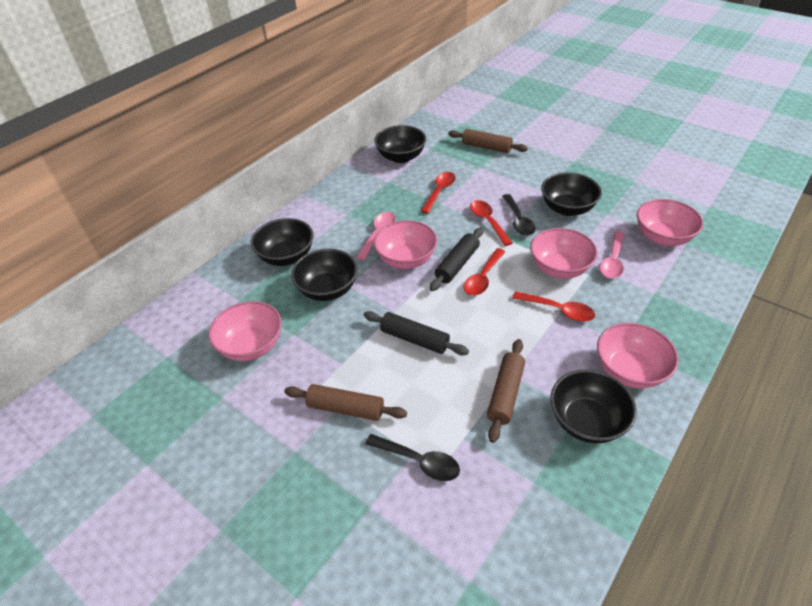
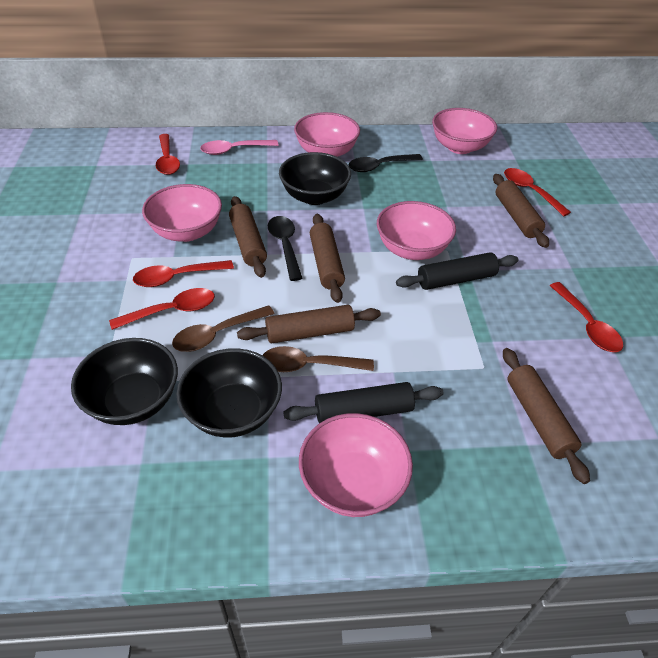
black bowl: [251,218,314,266] [291,249,358,301] [374,125,426,163] [541,172,602,216] [550,369,637,443] = 5 -> [71,338,178,425] [177,348,282,438] [279,152,351,205] = 3
brown rolling pin: [284,384,407,421] [448,129,528,153] [487,339,525,443] = 3 -> [229,196,267,278] [237,305,381,343] [310,214,345,303] [493,174,549,248] [503,348,590,484] = 5
brown spoon: none = 0 -> [172,305,274,352] [262,346,374,372] = 2
pink spoon: [356,212,396,260] [600,231,625,279] = 2 -> [200,140,279,155] = 1
red spoon: [421,172,455,214] [464,248,505,296] [470,200,513,246] [512,291,595,322] = 4 -> [109,288,215,330] [133,260,234,287] [156,134,180,175] [504,168,571,216] [550,282,623,352] = 5

